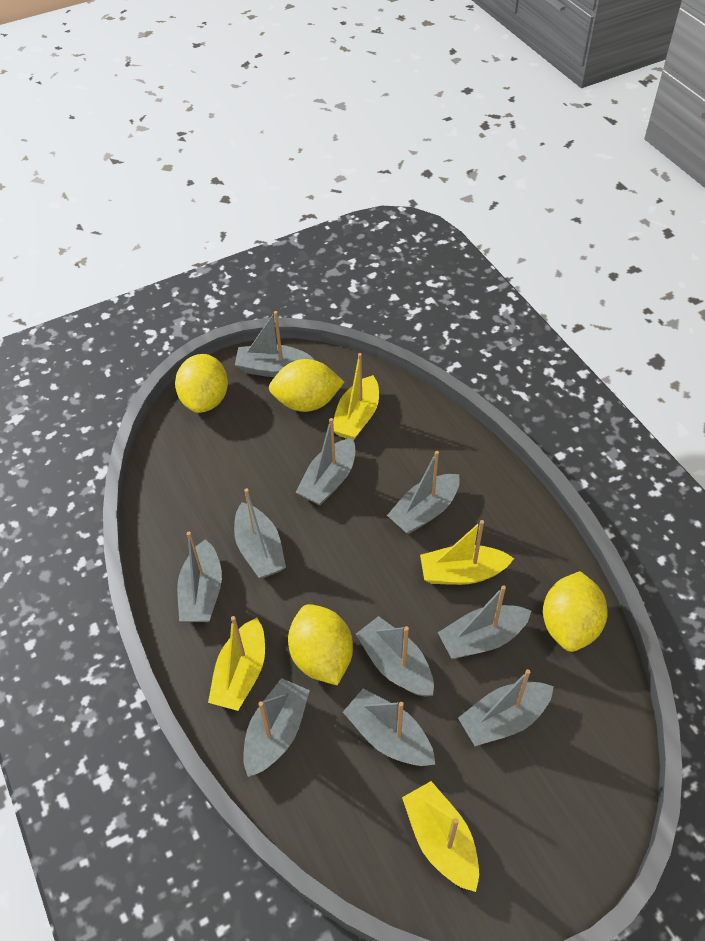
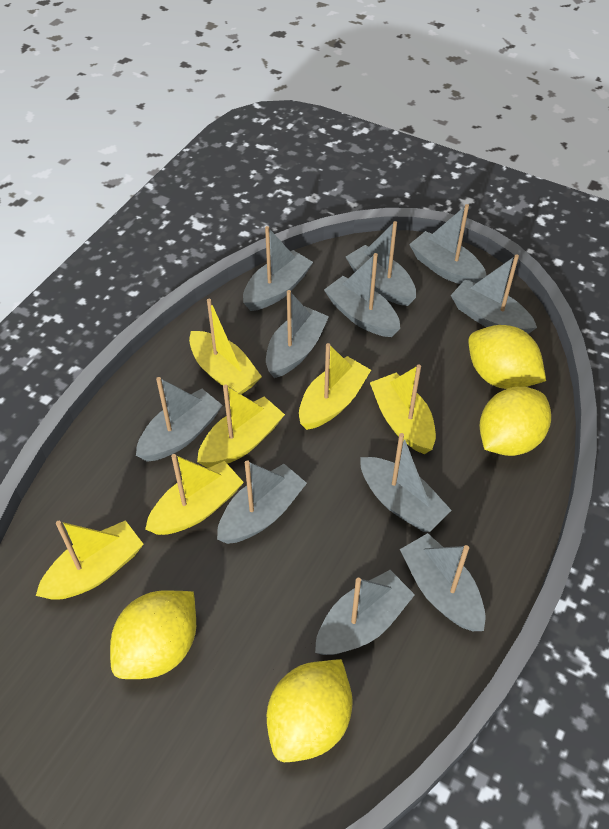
grey boat: [177,532,222,622] [234,488,286,578] [235,311,314,377] [243,678,310,777] [296,418,355,506] [343,689,435,766] [356,616,434,697] [387,451,460,534] [438,585,531,659] [458,669,554,746] = 10 -> [136,377,223,462] [217,460,307,544] [243,226,313,311] [266,290,329,378] [315,570,415,655] [324,253,400,337] [346,221,416,306] [360,433,452,532] [400,533,486,631] [409,204,487,284] [451,254,537,334] = 11
yellow boat: [208,616,265,711] [333,353,379,441] [402,781,479,892] [420,520,514,585] = 4 -> [36,520,144,599] [145,454,244,535] [189,299,262,394] [197,384,285,468] [299,343,371,430] [370,364,436,454] = 6

